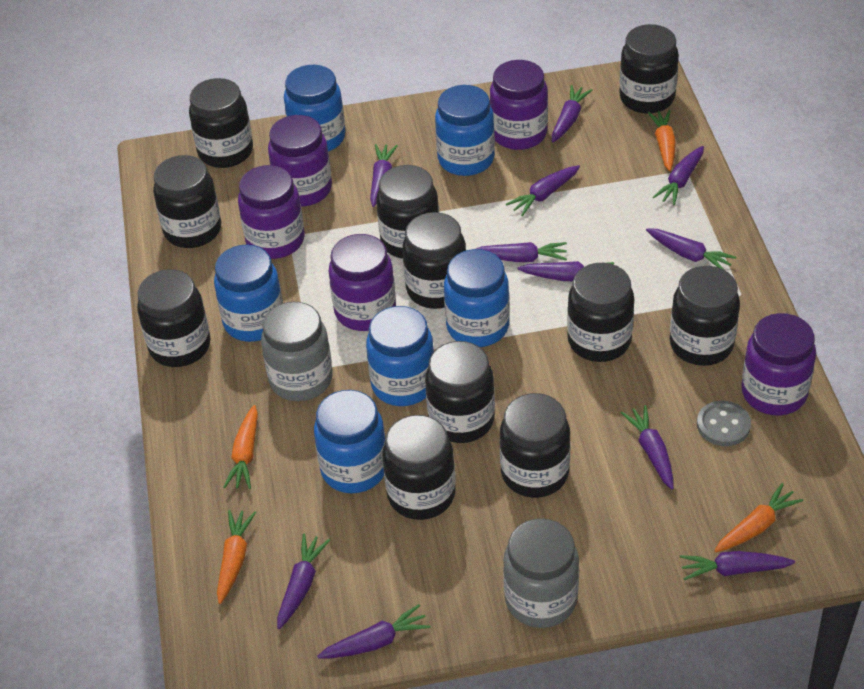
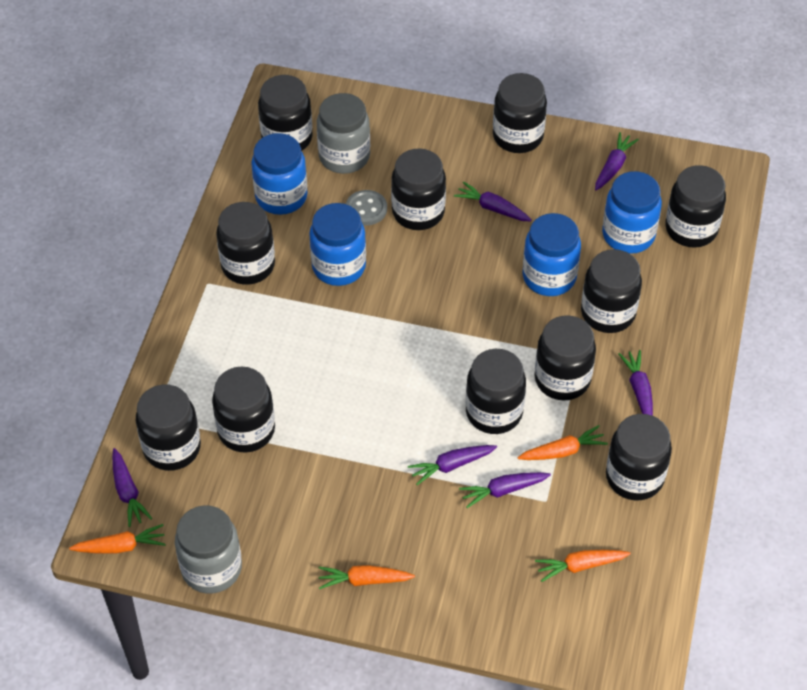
blue jar: [214,245,283,342] [284,65,345,152] [314,390,385,493] [366,306,434,406] [435,85,495,176] [444,249,510,347] = 6 -> [251,133,308,215] [309,203,366,286] [523,213,581,296] [602,171,662,254] = 4
purple carrot: [277,534,330,629] [317,604,431,658] [370,144,398,207] [476,242,567,262] [506,165,580,216] [517,261,614,281] [552,85,592,143] [621,405,674,489] [646,228,736,270] [653,146,704,205] [680,551,795,580] = 11 -> [112,448,152,527] [408,445,497,485] [454,181,532,221] [459,472,551,508] [595,132,639,191] [618,350,653,416] = 6
purple jar: [238,165,304,259] [268,115,332,207] [329,234,396,331] [490,60,548,150] [741,313,816,415] = 5 -> none = 0

